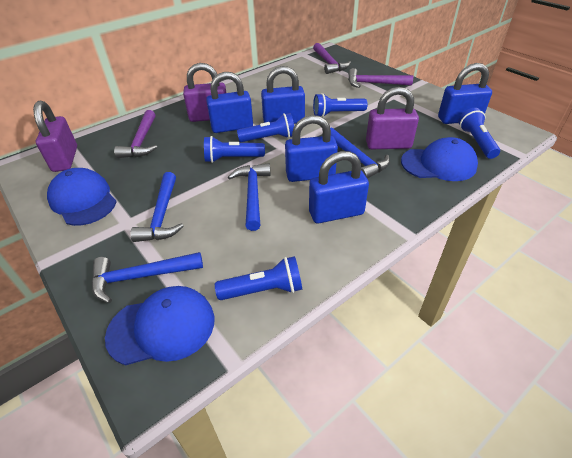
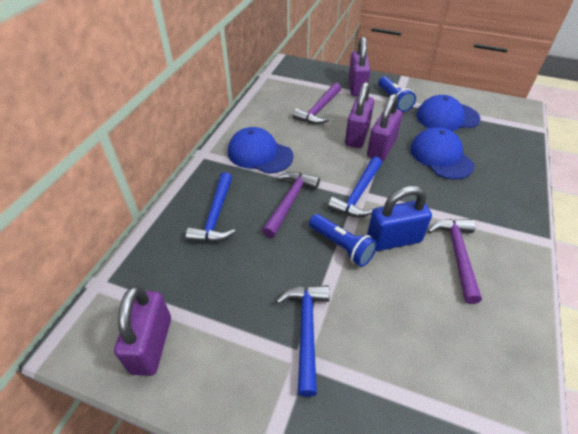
blue flashlight: [204,136,265,163] [215,256,302,300] [237,113,294,142] [313,93,368,117] [458,108,500,159] = 5 -> [309,214,377,267] [378,77,416,112] = 2
blue hammer: [91,252,203,303] [130,172,184,242] [228,163,271,231] [330,128,390,179] = 4 -> [186,172,236,242] [276,285,330,397] [328,157,382,218] = 3
blue padlock: [206,72,253,133] [261,66,305,124] [285,115,338,182] [309,151,369,223] [438,63,492,124] = 5 -> [367,186,432,251] = 1
purple padlock: [33,100,77,172] [183,63,226,122] [366,87,419,149] = 3 -> [114,286,171,376] [345,82,374,148] [349,36,370,96] [367,94,403,161] = 4

